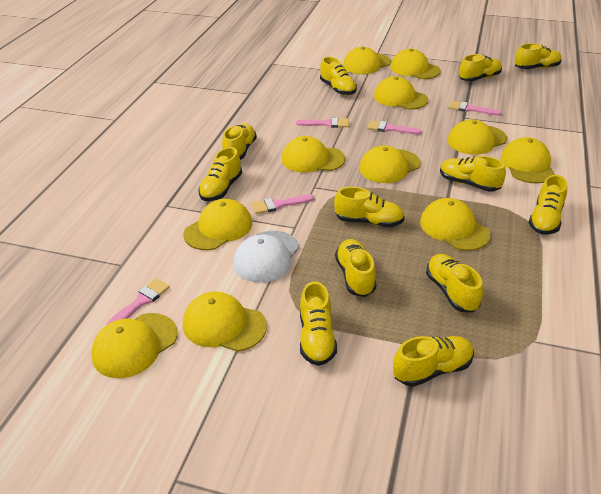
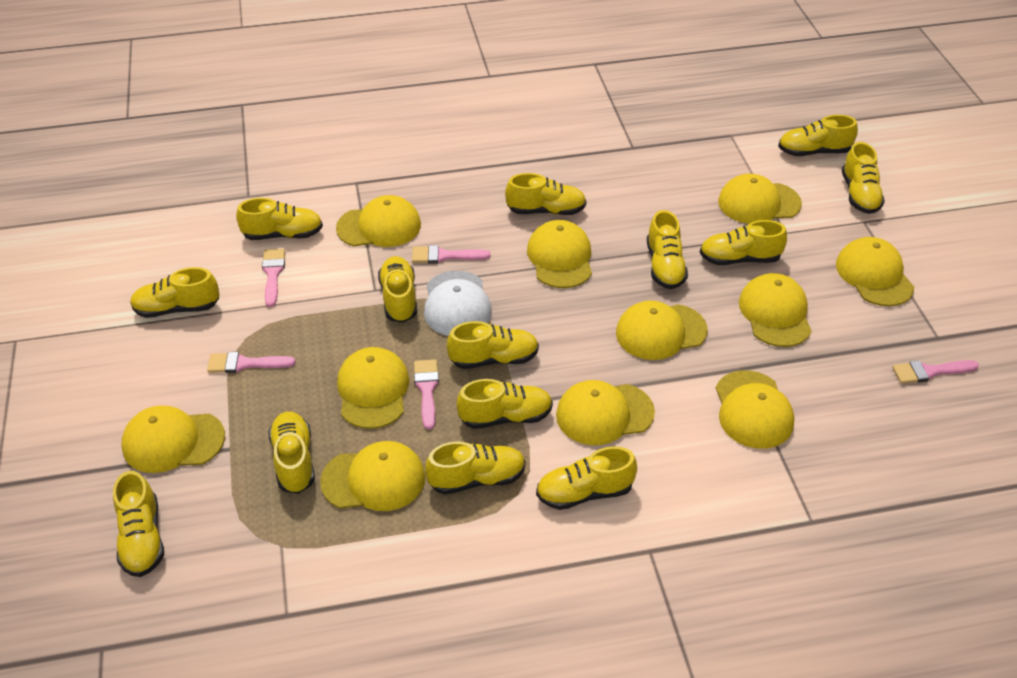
yellow shoe: [198,147,242,201] [222,123,257,160] [300,281,337,366] [320,57,357,95] [334,187,405,227] [335,239,376,297] [393,336,474,387] [426,254,483,313] [440,156,506,192] [459,54,502,81] [515,43,562,69] [528,175,567,235] = 12 -> [113,471,164,577] [130,267,219,318] [236,198,323,240] [268,412,315,494] [378,256,417,323] [425,441,526,495] [447,321,539,369] [457,379,553,429] [505,173,586,215] [536,446,637,510] [647,210,688,289] [700,220,787,265] [778,115,858,156] [842,142,885,214] = 14

